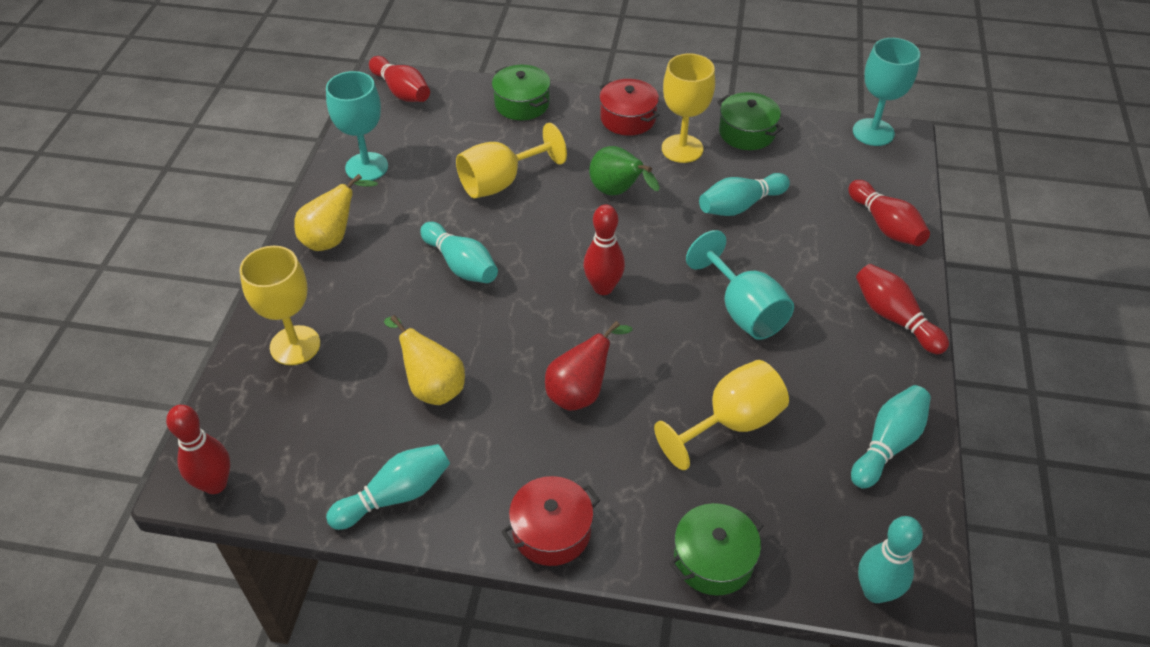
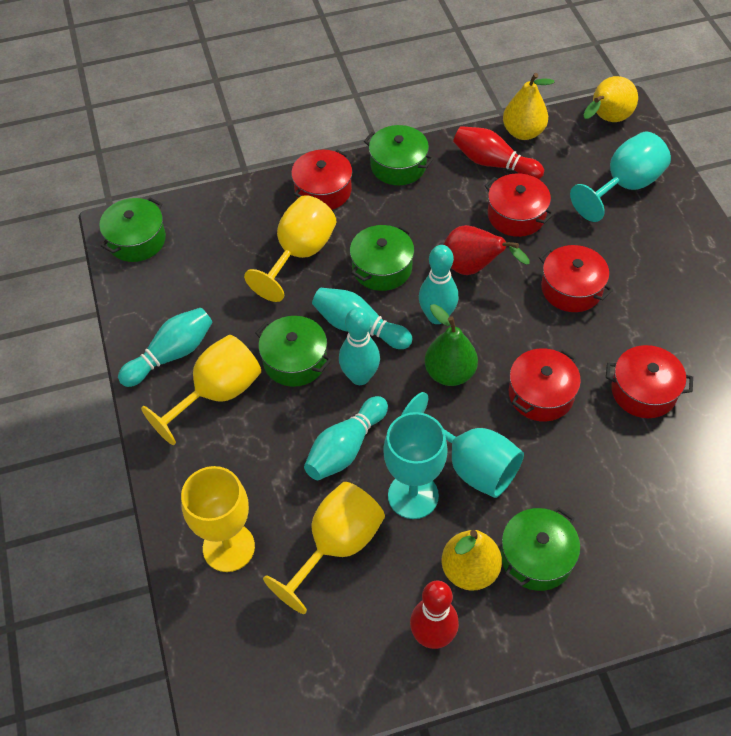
green pot: [492,65,551,120] [669,503,763,596] [717,92,784,150] = 3 -> [99,197,166,262] [256,316,332,387] [350,225,414,291] [364,125,434,185] [501,507,580,591] = 5
red bowling pin: [166,405,230,494] [369,56,430,102] [583,204,625,295] [848,180,930,246] [856,264,949,354] = 5 -> [410,581,459,649] [453,126,544,180] = 2
red pot: [501,476,600,566] [599,79,659,136] = 2 -> [291,150,352,210] [485,173,554,237] [509,348,581,422] [539,245,613,312] [606,345,693,418] = 5
yellow pear: [294,174,378,251] [384,315,465,405] = 2 -> [442,530,502,591] [503,73,554,140] [584,76,638,122] = 3

